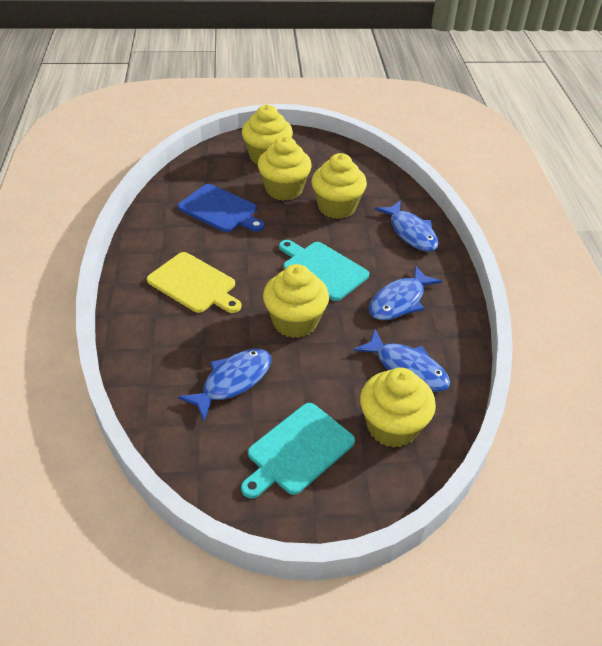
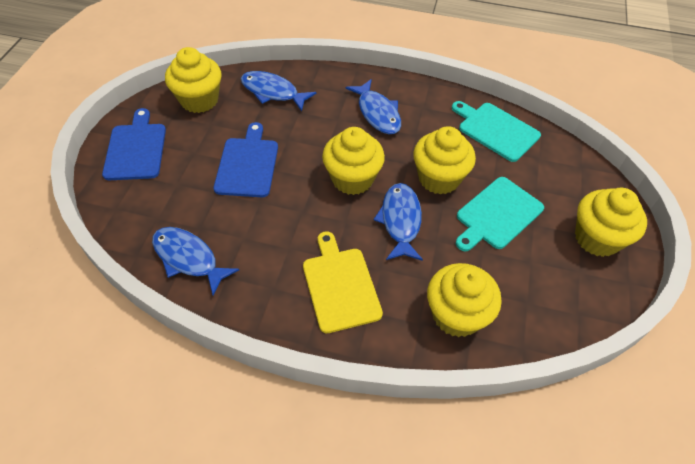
blue cutting board: [178,184,264,232] = 1 -> [102,108,166,180] [214,122,278,197] = 2

